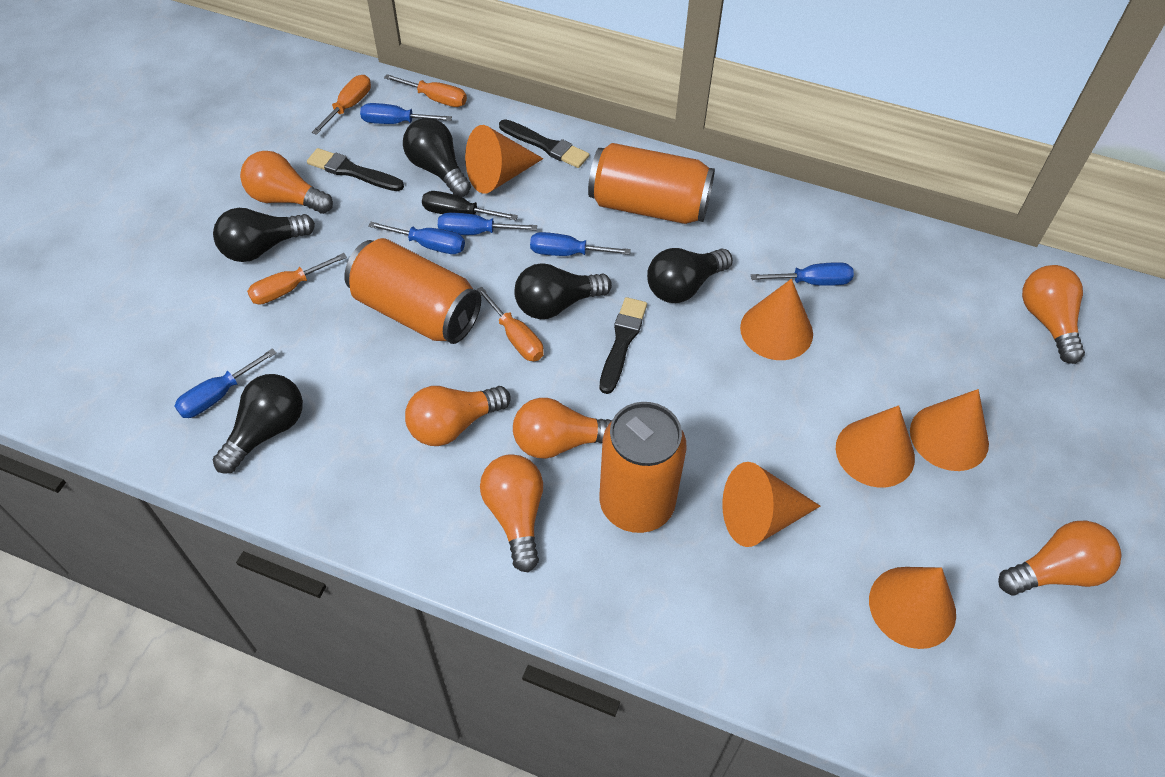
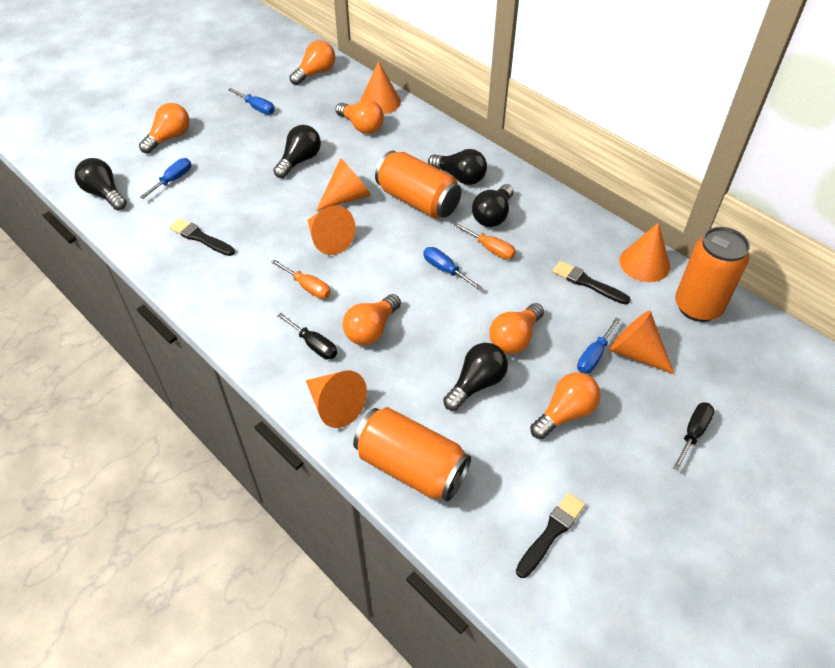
black screwdriver: [422,191,518,220] = 1 -> [277,313,337,359] [673,402,714,471] = 2
blue screwdriver: [175,348,277,418] [360,103,452,124] [368,222,465,254] [438,213,537,235] [530,232,631,256] [751,262,854,286] = 6 -> [140,158,191,199] [228,88,275,115] [423,247,482,290] [577,318,621,374] = 4
orange screwdriver: [247,253,347,305] [312,75,371,135] [384,74,467,107] [476,287,544,361] = 4 -> [271,260,331,299] [453,223,516,259] = 2

